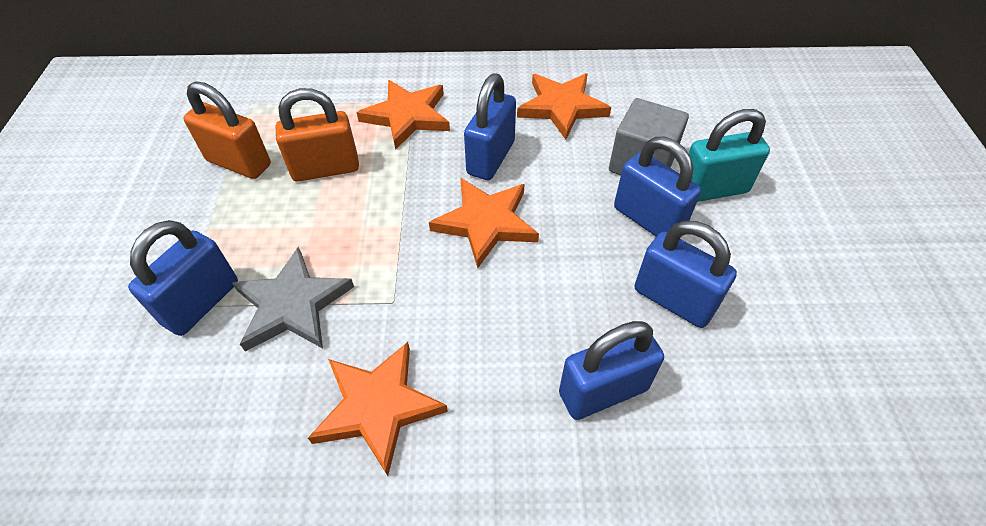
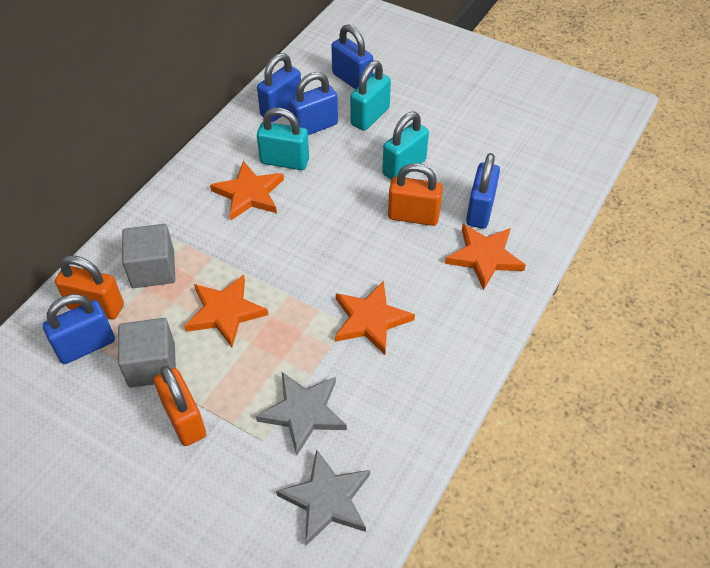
grey cube: [609,98,689,175] = 1 -> [118,318,176,388] [122,224,175,288] = 2
grey star: [232,247,354,351] = 1 -> [256,372,347,455] [276,449,370,545] = 2
orange padlock: [183,81,271,179] [276,88,359,182] = 2 -> [55,255,124,319] [154,366,206,446] [388,163,443,226] = 3
turquoise padlock: [688,109,770,202] = 1 -> [257,108,309,170] [350,61,391,131] [382,112,429,180] = 3

